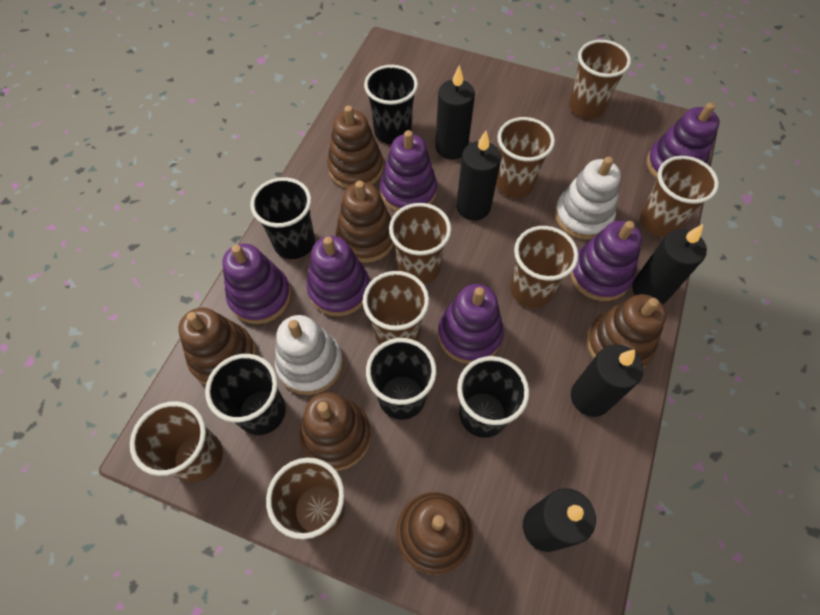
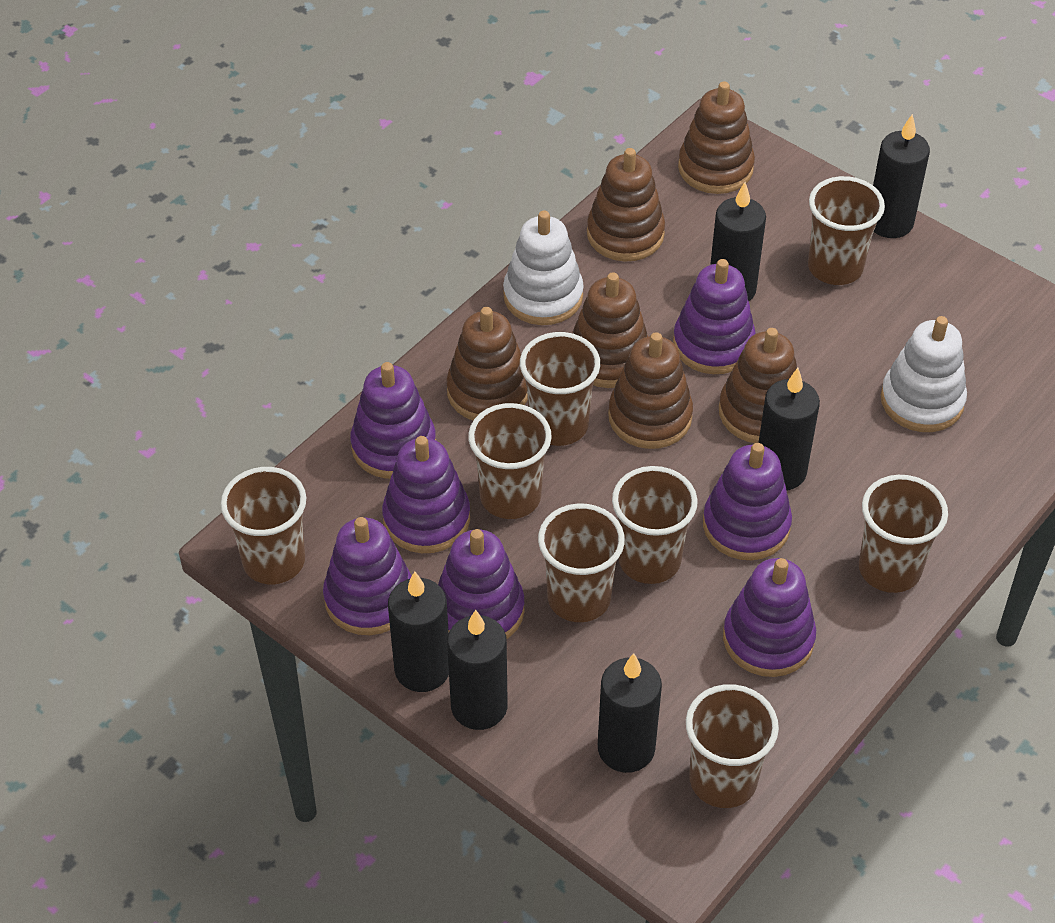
black candle: [435,65,475,160] [456,131,501,221] [523,488,596,552] [571,345,643,417] [632,224,707,304] = 5 -> [388,571,449,692] [447,610,508,730] [598,653,662,773] [710,182,766,301] [759,368,820,490] [873,114,930,238] = 6
black cup: [205,354,286,435] [250,177,315,259] [364,65,418,144] [366,338,437,420] [457,356,529,438] = 5 -> none = 0
purple stacking toy: [223,244,291,324] [307,236,369,316] [380,130,437,212] [438,284,504,364] [570,221,642,301] [647,103,720,179] = 6 -> [323,517,412,635] [350,362,436,479] [382,436,470,553] [438,529,525,639] [673,259,756,374] [703,443,792,560] [723,558,816,677] = 7

